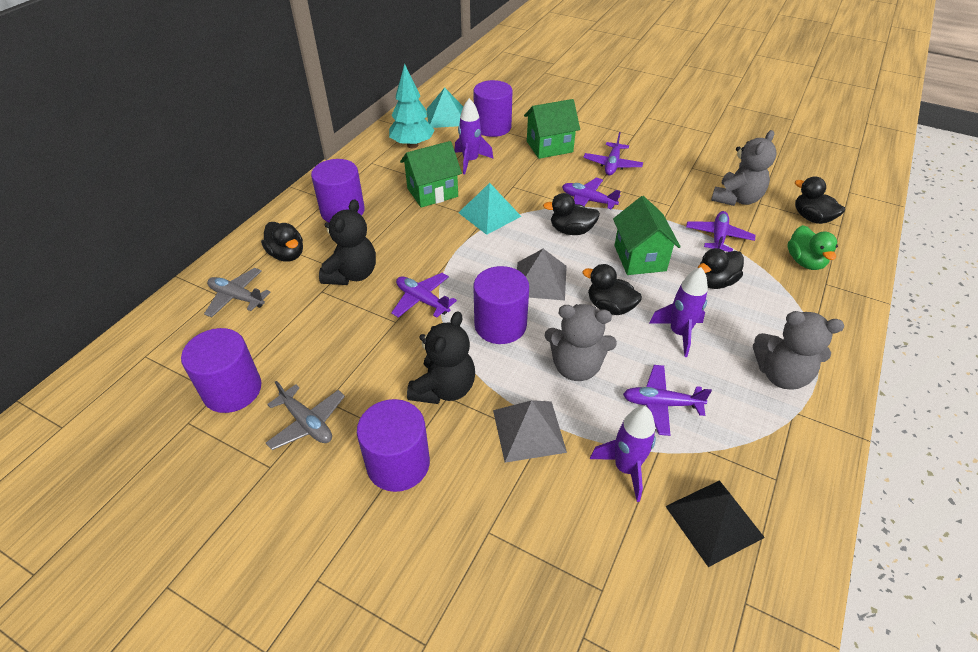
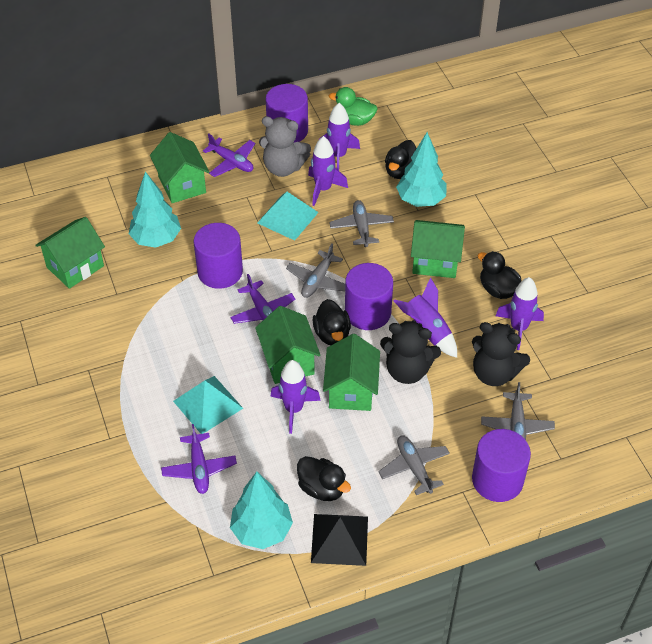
black duck: [261,222,303,262] [543,193,600,235] [582,264,642,315] [698,248,744,289] [795,176,845,224] = 5 -> [297,456,351,501] [313,299,351,346] [385,140,417,179] [477,251,522,299] = 4
green house: [400,141,462,208] [524,99,580,159] [613,196,681,275] = 3 -> [35,217,105,289] [150,132,209,203] [255,306,321,384] [323,334,380,411] [411,220,465,278] = 5
grey plane: [204,268,270,318] [266,381,345,450] = 2 -> [286,243,345,298] [329,200,394,247] [378,435,450,495] [481,382,555,440] = 4
grey pyramid: [493,400,567,463] [517,249,567,300] = 2 -> none = 0
grey teddy bear: [545,304,617,381] [711,130,777,206] [753,311,844,390] = 3 -> [259,116,311,177] = 1
purple cylinder: [181,328,262,413] [311,159,365,223] [357,399,430,492] [473,80,512,137] [474,266,529,344] = 5 -> [194,223,243,289] [266,84,308,143] [345,263,393,330] [472,429,531,502] = 4
purple plane: [391,273,457,318] [562,178,621,209] [583,132,643,175] [623,365,712,436] [686,211,755,252] = 5 -> [161,424,237,494] [203,133,255,177] [230,274,295,324] = 3
purple rocket: [455,98,493,174] [590,406,656,502] [650,267,708,357] = 3 -> [270,360,321,434] [308,136,348,206] [319,103,360,170] [394,277,457,358] [495,277,544,350] = 5
turquoise tree: [389,64,435,148] = 1 -> [129,172,181,248] [230,472,293,549] [396,132,447,207] = 3

